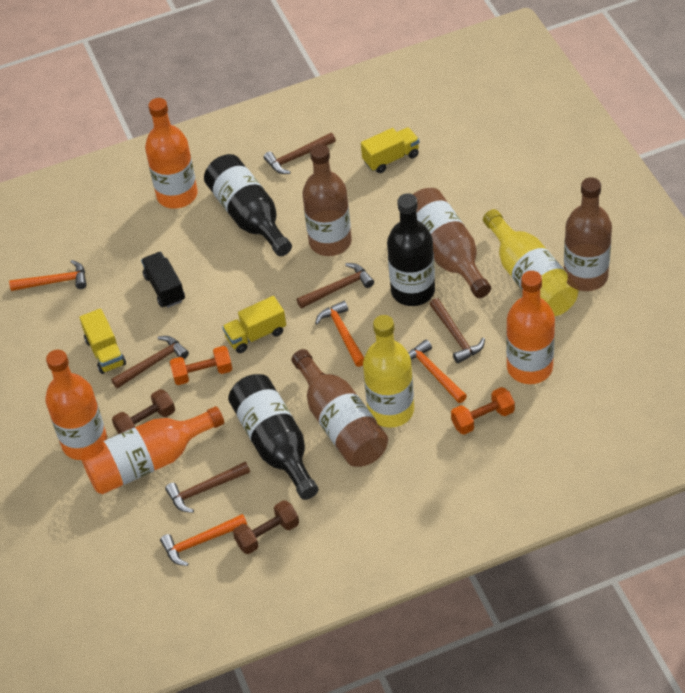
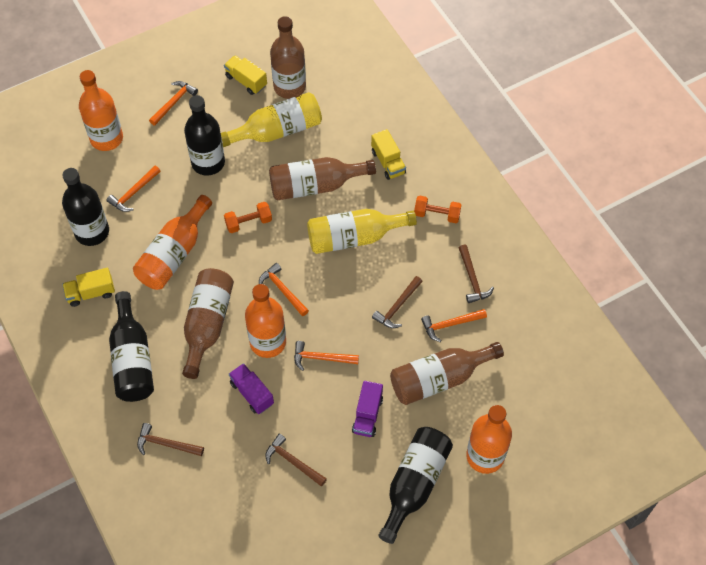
black bottle: [204,154,292,256] [228,374,319,500] [387,193,435,306] = 3 -> [62,168,109,246] [109,291,154,402] [184,95,225,176] [378,427,453,544] = 4
black truck: [141,252,185,308] = 1 -> none = 0
brown dumbbell: [112,389,175,434] [233,500,299,554] = 2 -> none = 0
brown hammer: [111,336,189,389] [165,462,250,513] [264,133,336,174] [297,263,374,308] [430,298,485,364] = 5 -> [137,423,204,456] [265,434,327,487] [372,276,423,328] [459,245,494,303] = 4
orange hammer: [9,260,87,291] [160,514,247,566] [315,301,364,367] [408,340,467,403] = 4 -> [106,166,160,212] [149,81,198,126] [259,263,309,316] [294,341,359,371] [421,309,487,342] = 5
purple truck: none = 0 -> [229,363,274,414] [352,381,383,437] = 2

